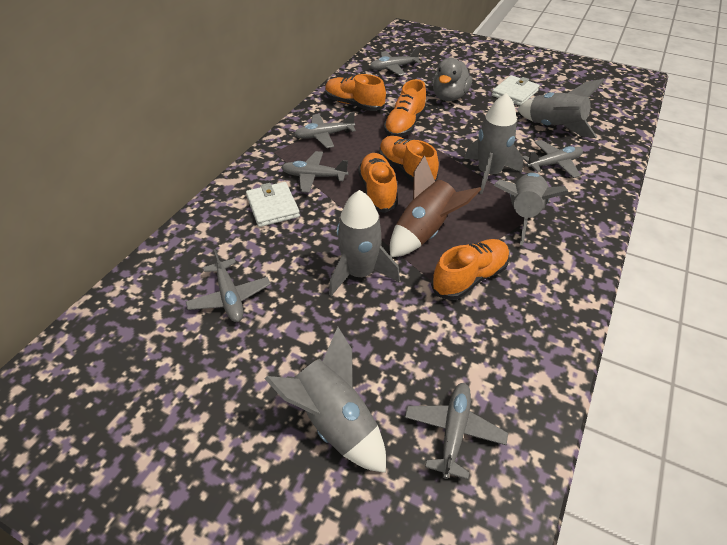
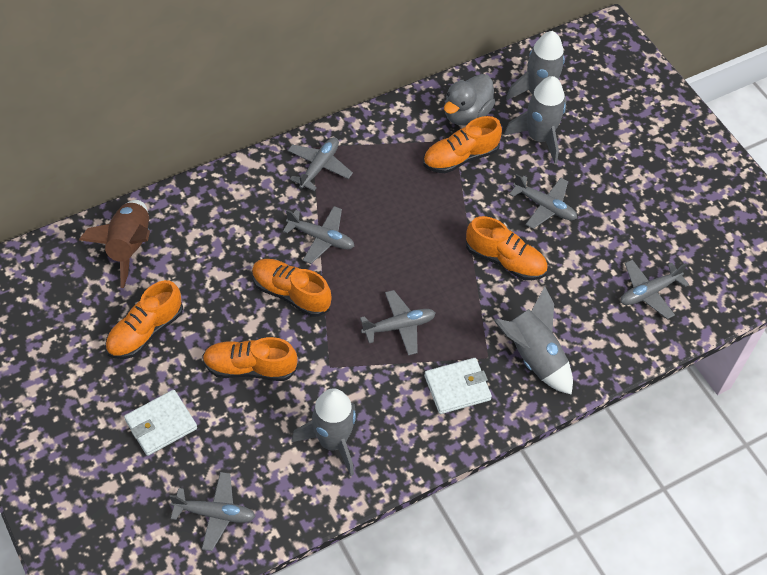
grey rocket: [265,327,386,473] [329,190,400,296] [464,93,524,194] [494,173,569,245] [517,79,605,138] = 5 -> [292,388,356,476] [494,286,573,395] [504,76,566,164] [506,31,566,113] = 4

